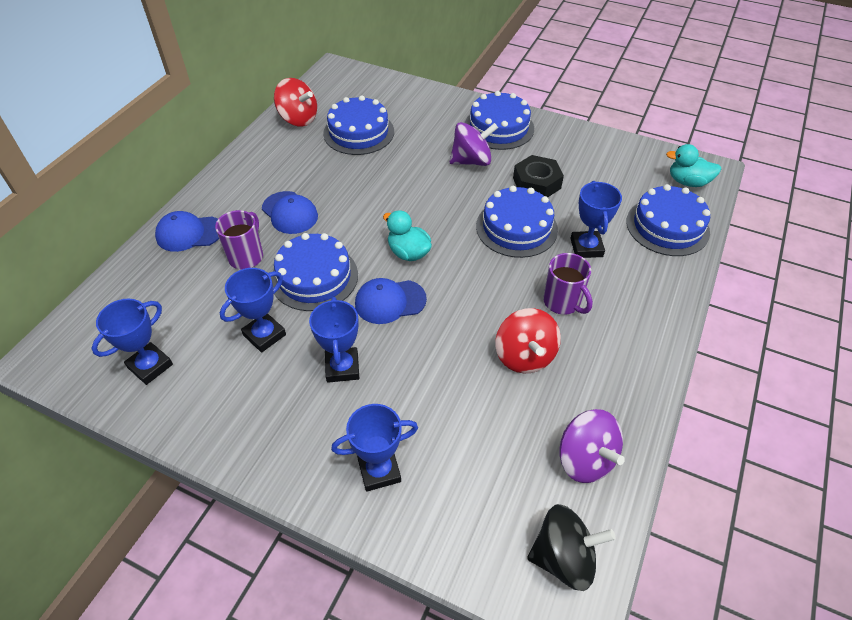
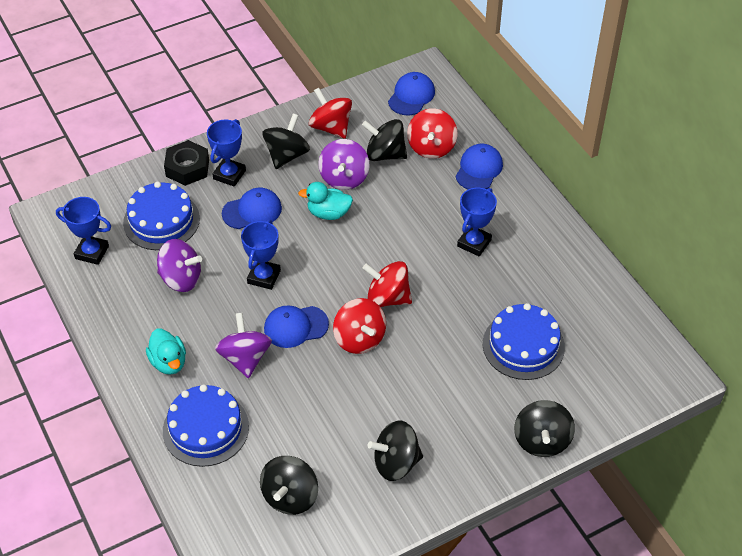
black spinning top: [527,504,616,591] = 1 -> [260,456,318,515] [262,114,310,169] [362,119,407,161] [368,421,423,481] [514,400,575,457] = 5
blue cake: [271,233,358,311] [323,95,394,155] [465,91,534,150] [476,186,558,258] [626,184,710,256] = 5 -> [123,182,200,250] [163,384,249,467] [483,303,565,380] = 3
blue cap: [155,211,219,252] [262,191,318,234] [355,278,427,324] = 3 -> [222,188,282,229] [264,305,329,348] [388,72,435,116] [456,144,503,189] = 4
blue trophy: [91,299,173,385] [220,268,286,353] [309,297,359,383] [331,404,418,492] [570,181,622,258] = 5 -> [56,197,111,265] [207,119,246,187] [241,220,281,290] [457,188,497,257] = 4
purple mug: [215,210,263,269] [543,253,593,315] = 2 -> none = 0
purple spinning top: [450,122,498,166] [560,409,625,483] = 2 -> [157,239,202,292] [215,313,272,378] [318,139,370,190] = 3
red spinning top: [274,78,317,127] [495,308,561,373] = 2 -> [309,88,352,139] [333,298,386,354] [362,261,412,307] [407,108,457,159] = 4

